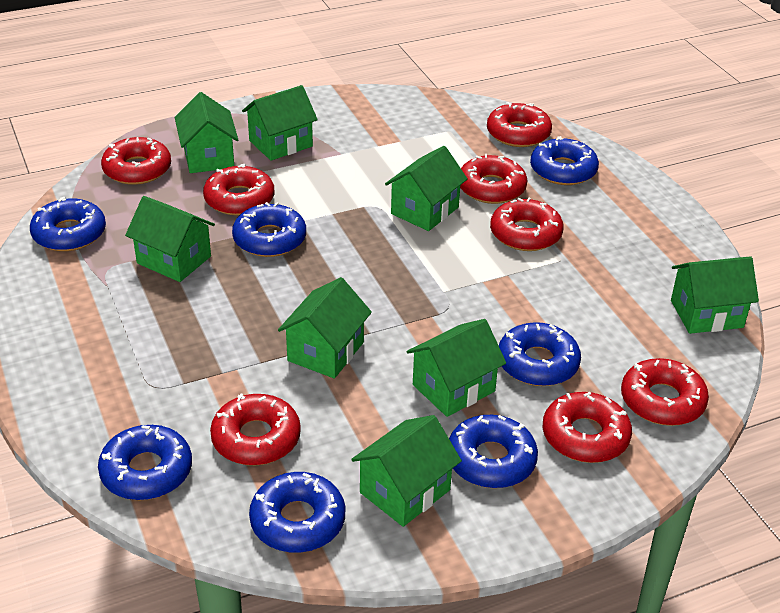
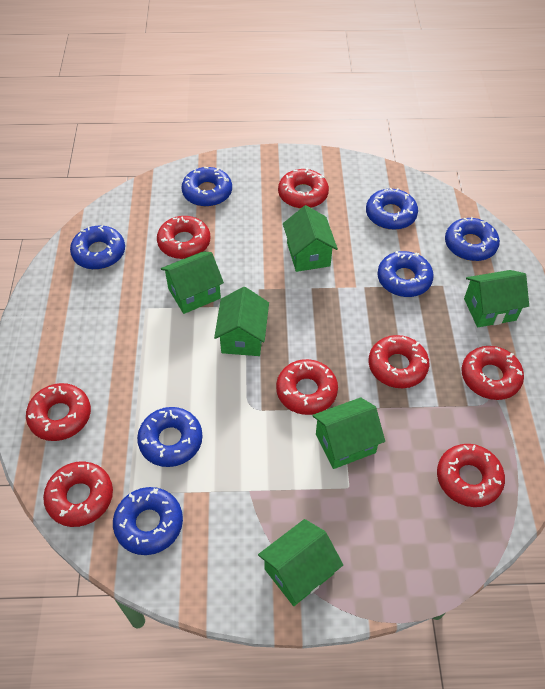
green house: [125,196,215,282] [175,92,238,173] [242,85,318,161] [278,277,372,379] [351,415,462,527] [385,146,468,231] [406,319,506,417] [671,256,759,334] = 8 -> [161,251,224,314] [214,287,269,356] [258,519,343,606] [283,205,338,272] [312,397,385,469] [464,270,529,327] = 6

